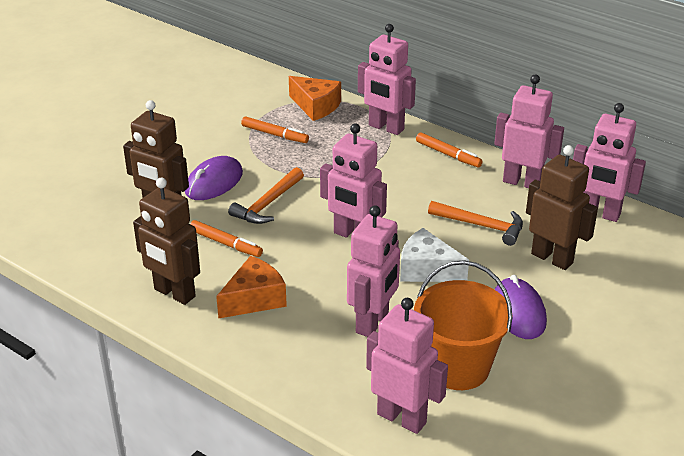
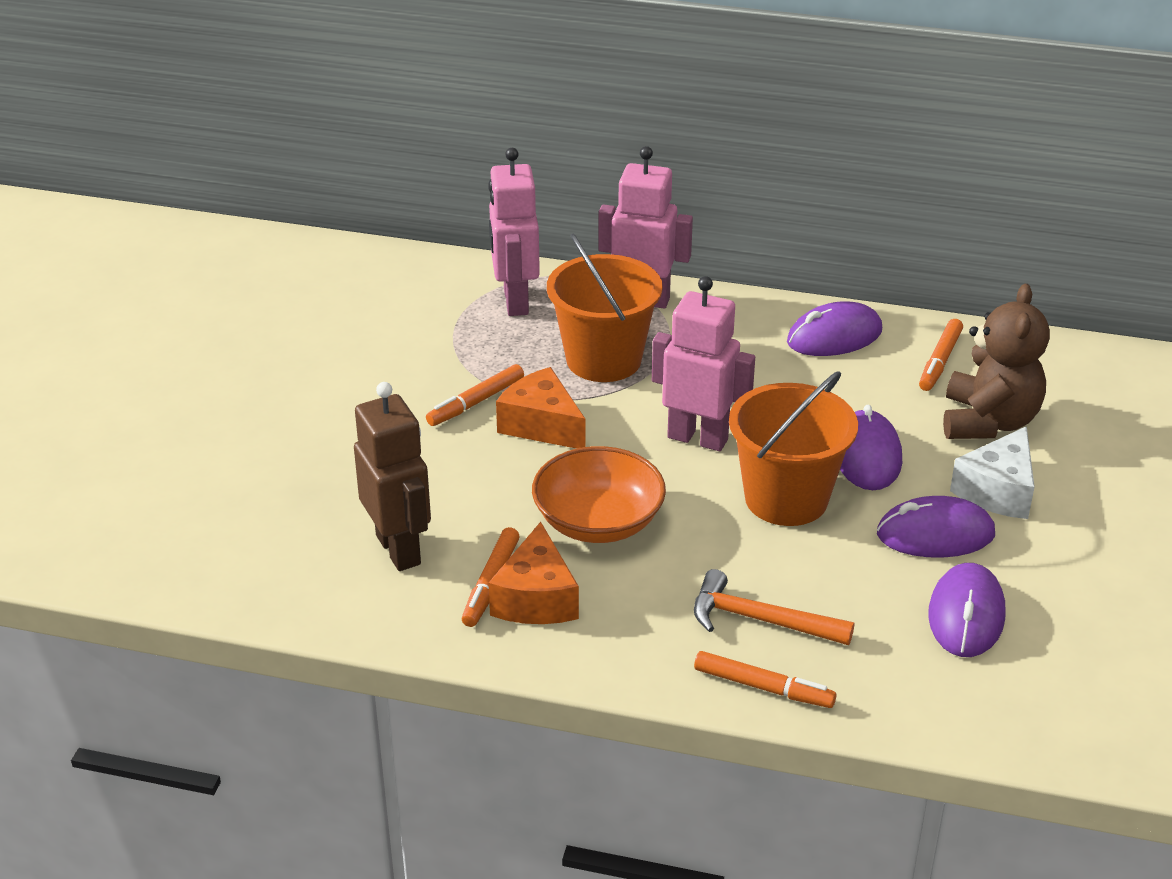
brown robot: [123,100,189,198] [133,178,200,305] [526,145,598,270] = 3 -> [354,382,431,571] = 1
brown teddy bear: none = 0 -> [943,284,1050,439] = 1
orange bowl: none = 0 -> [532,446,666,543] = 1
orange bucket: [414,260,513,390] = 1 -> [547,233,663,382] [729,371,858,526] = 2
orange hammer: [228,167,304,224] [428,201,523,246] = 2 -> [694,569,854,645] = 1
orange marker: [190,220,263,257] [241,116,309,143] [416,132,483,168] = 3 -> [426,364,524,426] [462,527,520,627] [694,651,836,708] [919,319,963,391] = 4
pink robot: [320,123,387,238] [347,205,400,337] [358,24,416,135] [366,298,448,434] [494,75,564,188] [573,103,646,222] = 6 -> [488,148,540,316] [598,146,693,309] [652,276,755,451] = 3
purple mouse: [185,156,243,200] [495,275,547,339] = 2 -> [787,301,882,356] [840,405,902,490] [877,496,995,558] [928,563,1005,657] = 4

